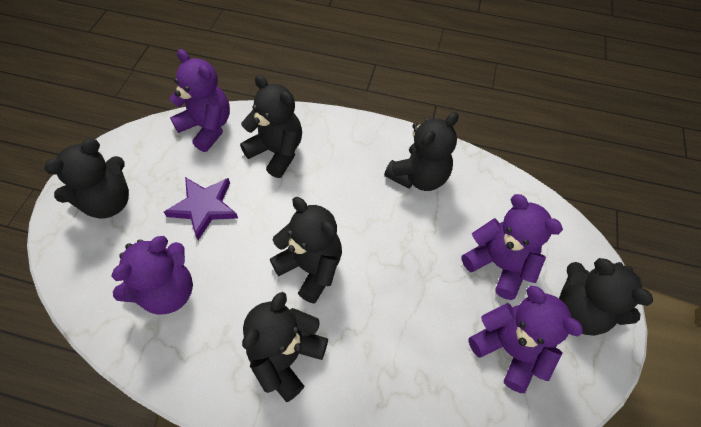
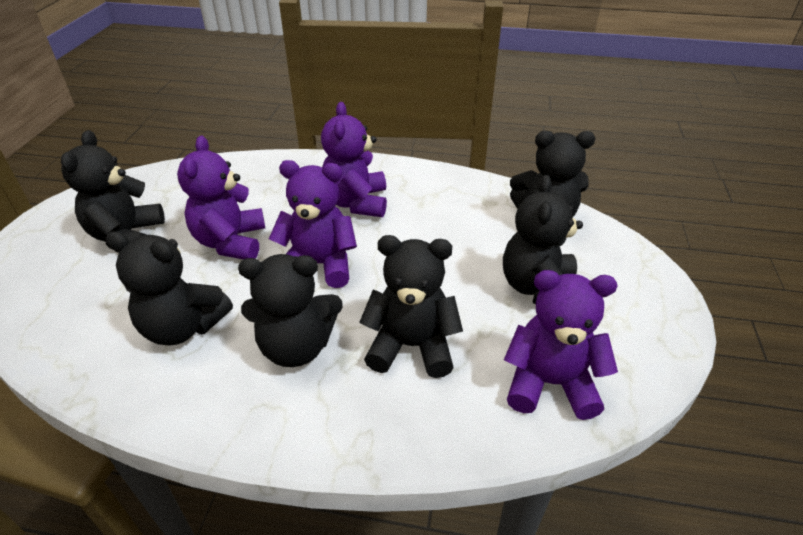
purple star: [164,177,238,240] = 1 -> none = 0

